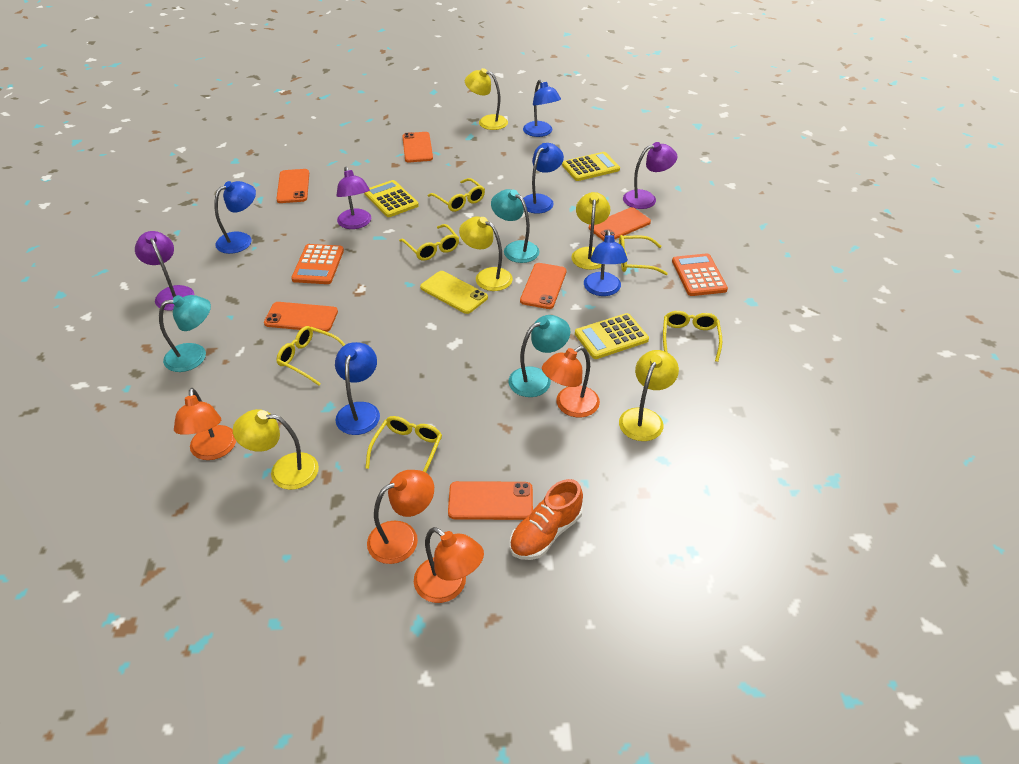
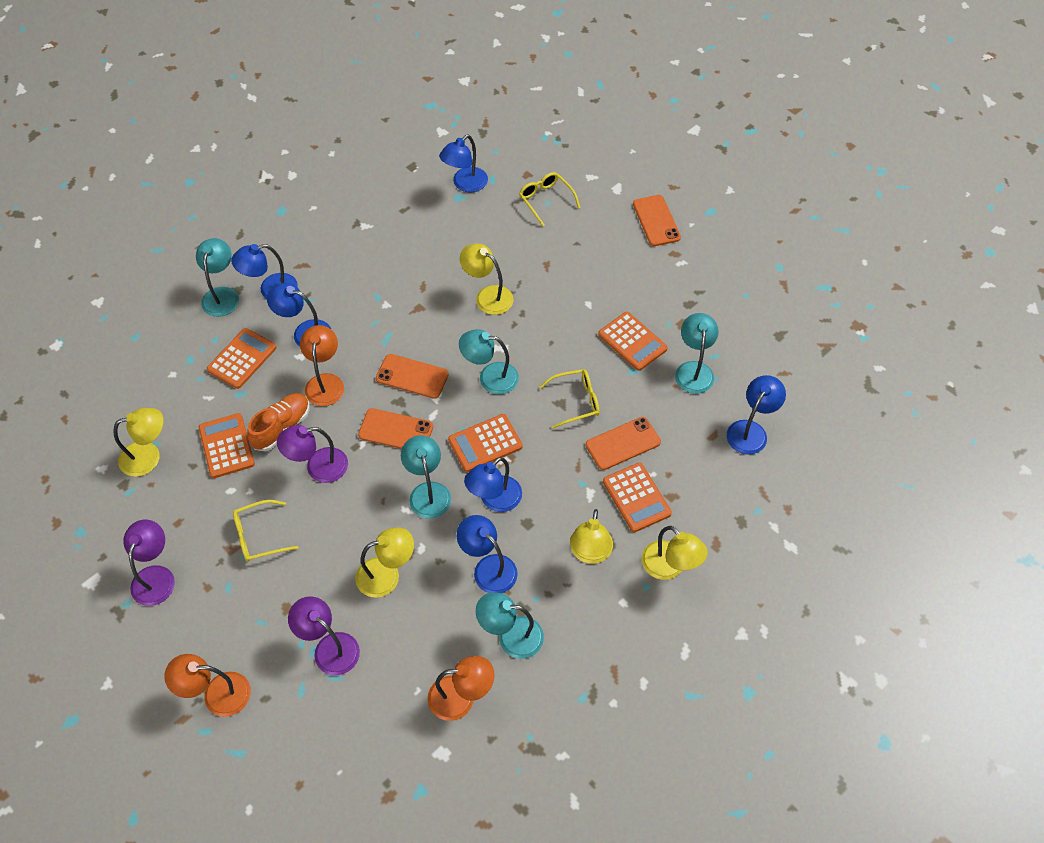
blue lamp: [214,181,256,254] [335,342,380,435] [523,79,561,137] [523,143,564,214] [584,230,628,296] = 5 -> [231,244,298,299] [267,283,331,347] [439,135,488,192] [457,515,518,593] [464,457,522,512] [726,375,786,455] = 6
orange calculator: [291,244,344,284] [672,253,728,296] = 2 -> [199,413,255,478] [207,328,277,389] [448,414,523,472] [598,312,668,371] [603,463,672,532] = 5
orange lamp: [174,388,236,460] [367,470,434,564] [414,527,484,603] [542,346,600,417] = 4 -> [164,654,251,717] [300,325,344,406] [428,656,495,721] = 3
orange phone: [264,302,338,332] [276,169,309,203] [402,132,433,162] [448,481,533,520] [520,263,567,309] [589,207,651,241] = 6 -> [358,408,433,449] [376,354,449,399] [586,417,661,470] [633,195,681,246] = 4
turquoise lamp: [159,295,211,372] [491,189,540,263] [509,315,570,397] = 3 -> [196,238,239,317] [401,435,451,519] [459,329,519,394] [476,592,544,659] [675,313,719,394] = 5
yellow calculator: [364,180,419,217] [562,152,620,181] [575,313,649,359] = 3 -> none = 0
yellow glasses: [276,326,345,386] [365,416,442,472] [399,224,459,261] [428,178,485,212] [619,235,668,275] [663,311,722,362] = 6 -> [233,500,299,562] [519,172,580,226] [539,369,600,428] = 3
yellow phone: [420,271,488,314] = 1 -> none = 0

